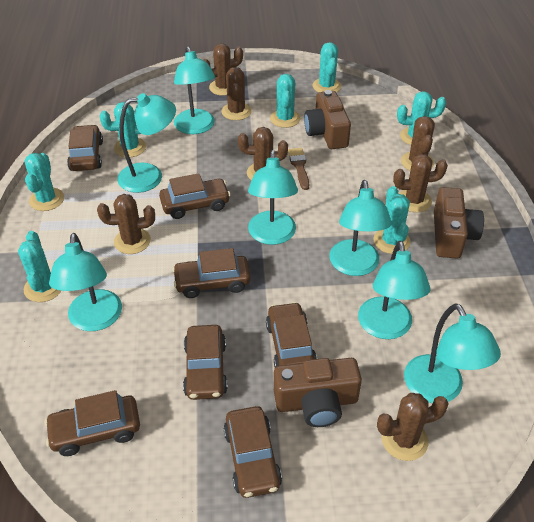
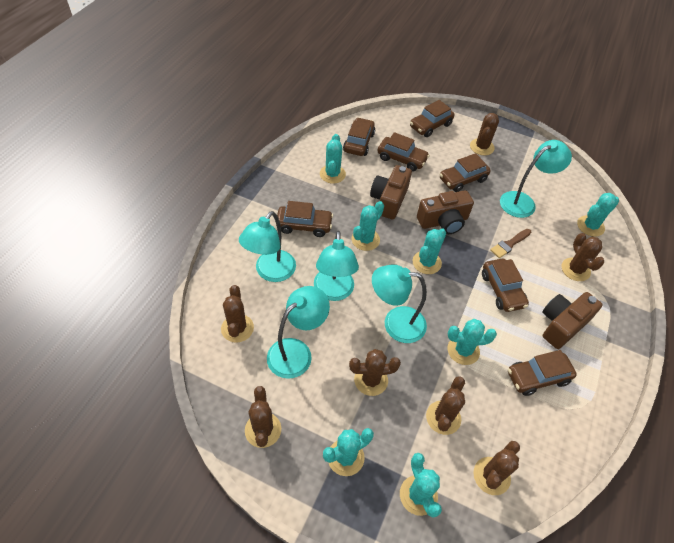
turquoise lamp: [49,233,122,331] [117,93,176,193] [174,46,216,134] [248,150,298,245] [329,180,392,276] [358,241,431,339] [404,303,501,403] = 7 -> [239,211,296,282] [267,286,330,379] [314,231,359,301] [372,265,427,343] [500,140,572,218] = 5

